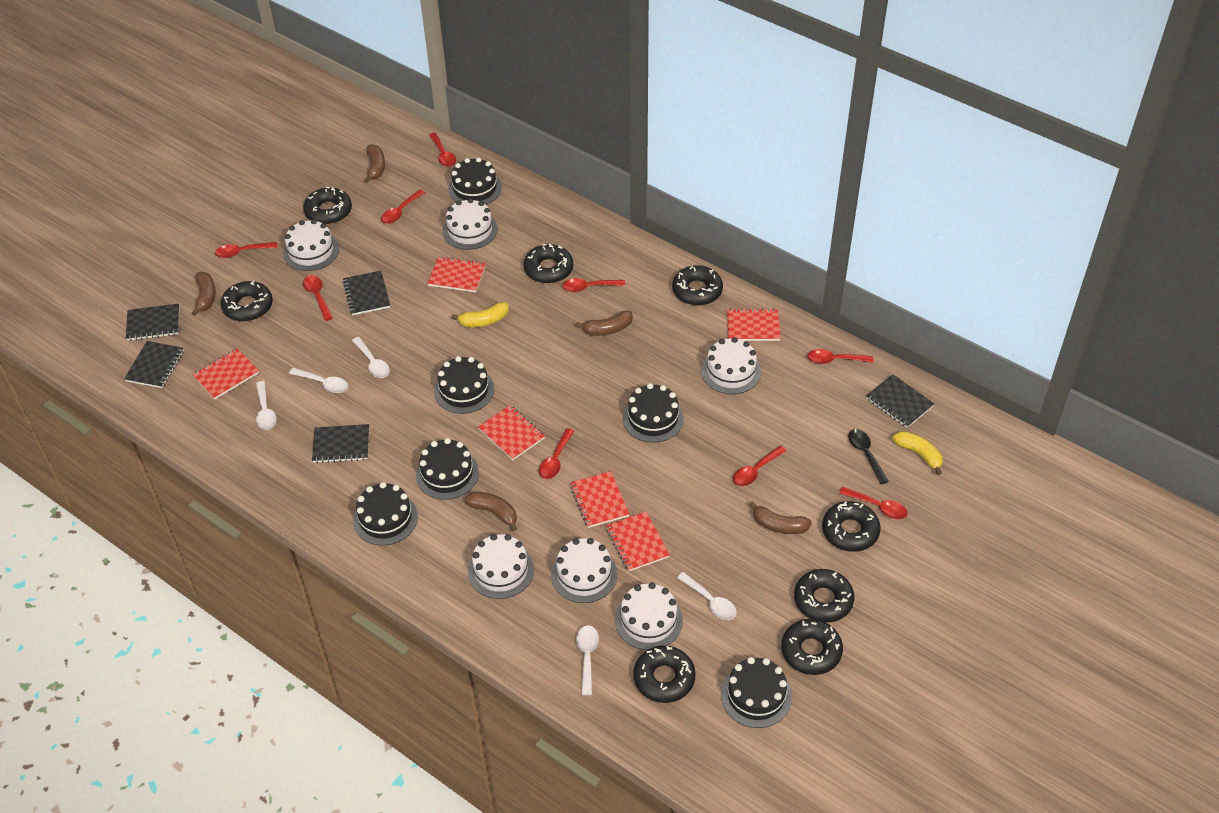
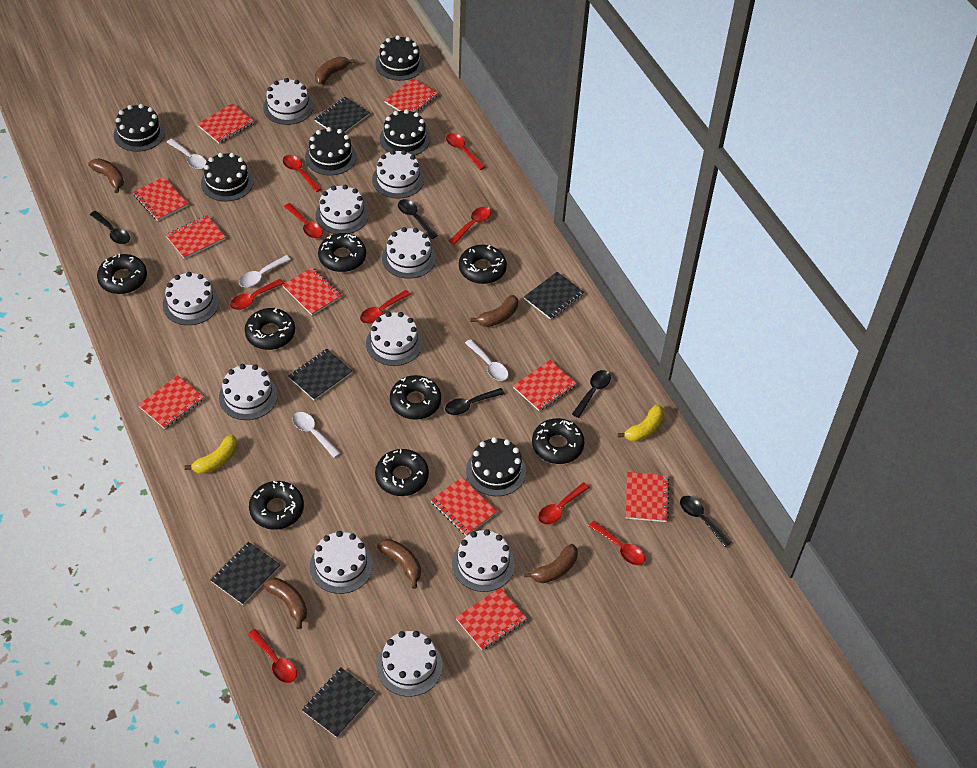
black spoon: [848,429,889,484] = 1 -> [90,211,130,244] [398,199,438,239] [445,388,505,415] [572,370,611,418] [680,496,732,547] = 5
brown banana: [192,272,216,316] [364,144,385,183] [465,492,517,531] [576,311,633,336] [749,501,812,534] = 5 -> [88,158,124,193] [263,578,307,629] [315,57,355,85] [377,539,421,589] [471,295,518,327] [524,544,578,583] = 6
red notebook: [192,348,259,399] [427,256,486,292] [478,405,545,460] [570,471,629,528] [606,511,670,572] [727,308,781,341] = 6 -> [133,177,188,221] [138,375,204,429] [166,215,226,259] [197,103,254,143] [283,267,342,315] [384,78,438,113] [431,477,498,536] [455,587,527,650] [513,360,577,412] [626,472,669,522] = 10
white cake: [283,219,339,271] [443,198,497,250] [468,534,534,599] [551,538,617,603] [615,582,683,650] [701,337,761,394] = 6 -> [163,272,219,325] [219,364,278,420] [263,78,313,125] [310,531,373,594] [316,185,369,234] [366,312,423,366] [372,150,424,199] [377,631,443,697] [382,227,436,279] [452,529,515,592] = 10
white spoon: [256,381,276,430] [289,368,348,393] [352,337,390,378] [576,625,599,695] [677,572,737,620] = 5 -> [167,139,207,169] [239,255,291,287] [292,412,340,458] [465,339,508,381] = 4

